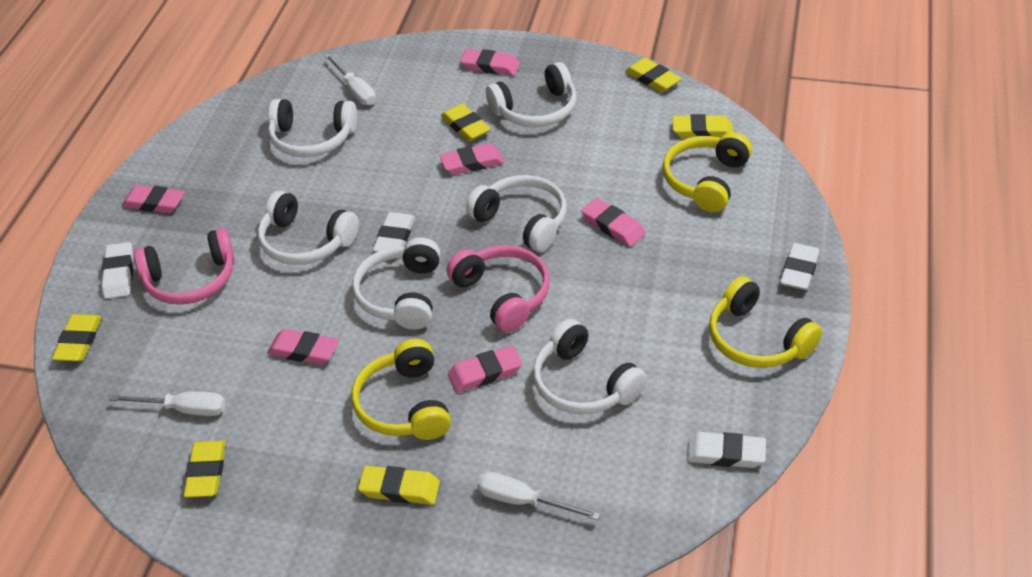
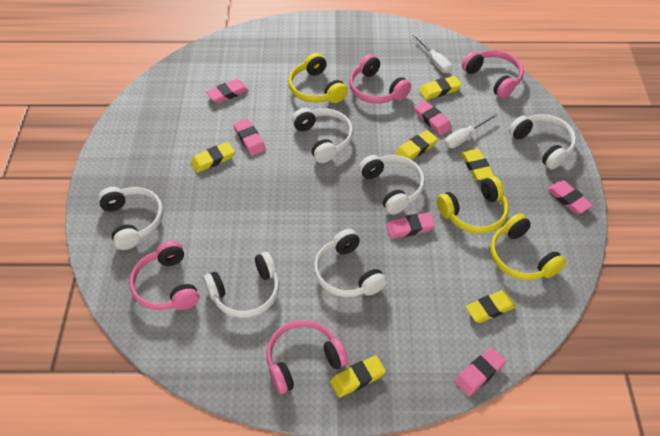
pink headphones: [134,228,235,305] [447,245,550,332] = 2 -> [129,241,199,310] [266,320,348,394] [349,54,411,104] [462,50,524,99] = 4
white eraser: [102,242,133,299] [373,212,415,252] [687,432,766,468] [780,243,820,290] = 4 -> none = 0
white screwdriver: [109,391,226,416] [325,54,376,105] [477,472,600,520] = 3 -> [413,34,452,73] [445,113,498,148] = 2

